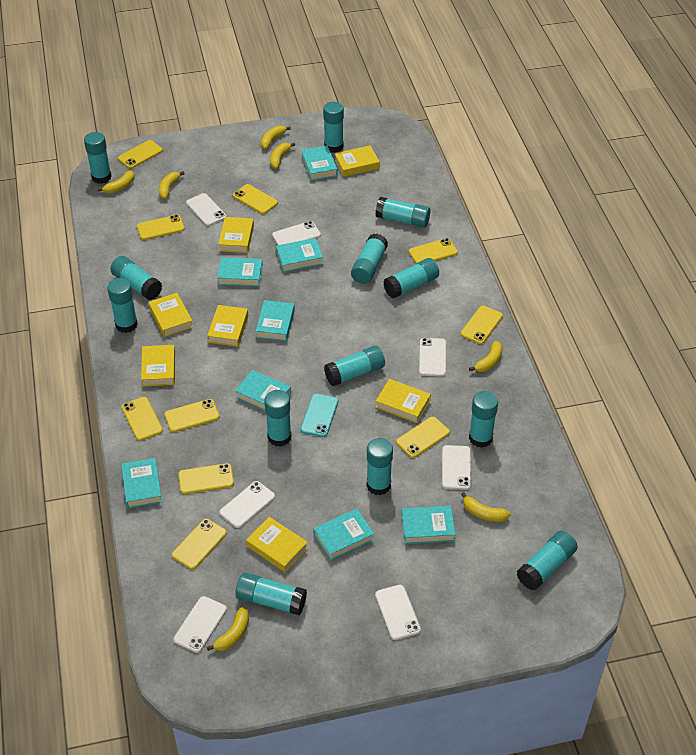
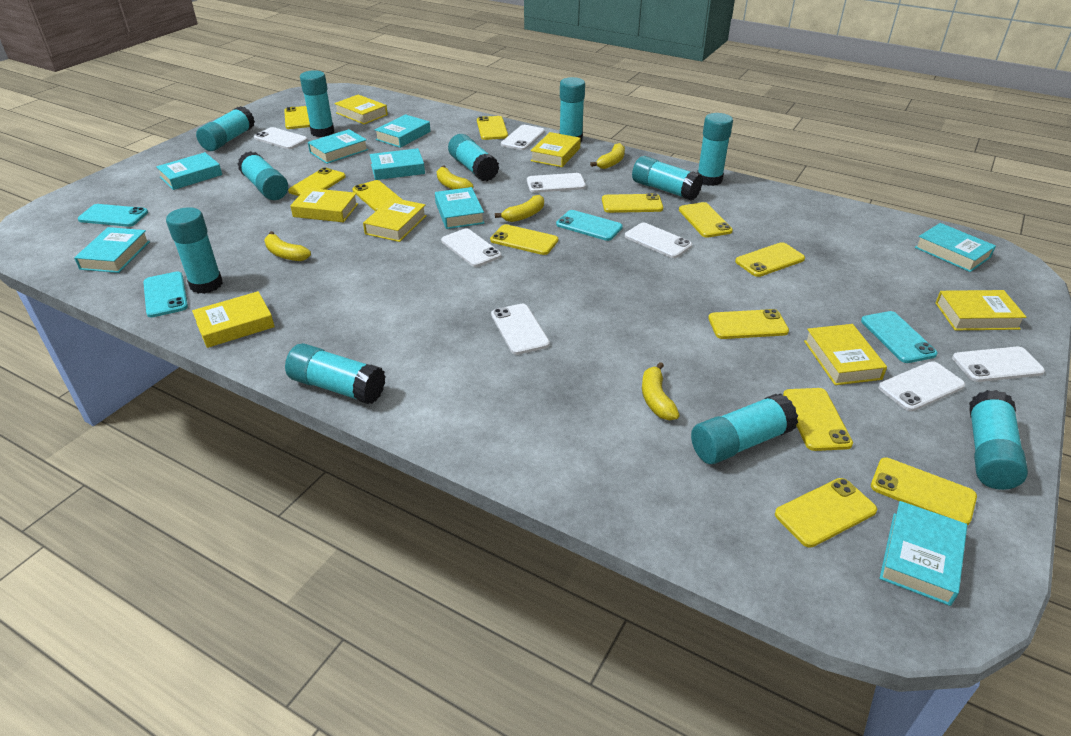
turquoise glue stick: [84,132,112,184] [107,278,138,333] [110,256,162,300] [235,572,307,615] [264,390,292,447] [323,102,344,153] [324,346,385,386] [351,233,388,284] [367,438,393,495] [376,197,430,228] [383,258,439,298] [469,391,498,448] [517,531,578,590] = 13 -> [166,207,223,294] [196,106,255,151] [238,151,288,200] [285,343,386,404] [300,70,334,137] [448,134,499,181] [559,77,585,143] [632,156,703,200] [691,393,798,464] [697,113,733,186] [969,390,1028,490] = 11
turquoise phone: [301,394,338,437] = 1 -> [78,204,148,227] [143,271,188,318] [556,210,623,241] [861,311,938,363] = 4
white phone: [173,596,227,653] [186,193,226,226] [220,481,275,528] [272,221,321,245] [375,585,421,640] [419,338,446,377] [442,445,471,490] = 7 -> [254,127,308,149] [441,229,501,267] [491,304,550,355] [501,125,545,150] [527,173,586,193] [625,223,692,258] [878,361,965,411] [952,346,1045,382] = 8
yellow banana: [97,171,135,194] [159,171,185,199] [207,607,249,651] [261,125,291,149] [270,143,295,169] [461,492,511,522] [469,341,503,372] = 7 -> [264,231,311,261] [437,165,473,190] [495,195,544,222] [590,143,625,169] [642,362,680,420] = 5
yellow phone: [118,140,163,169] [121,397,163,441] [137,215,185,240] [165,399,220,432] [172,519,227,569] [178,463,234,494] [233,184,278,214] [396,417,450,458] [409,238,458,264] [461,305,503,344] = 10 -> [284,106,310,129] [288,167,346,196] [352,180,403,211] [477,116,508,140] [490,224,558,255] [602,193,663,213] [679,202,733,238] [708,309,789,339] [735,242,805,277] [775,478,877,548] [783,388,853,451] [871,458,977,525] = 12

